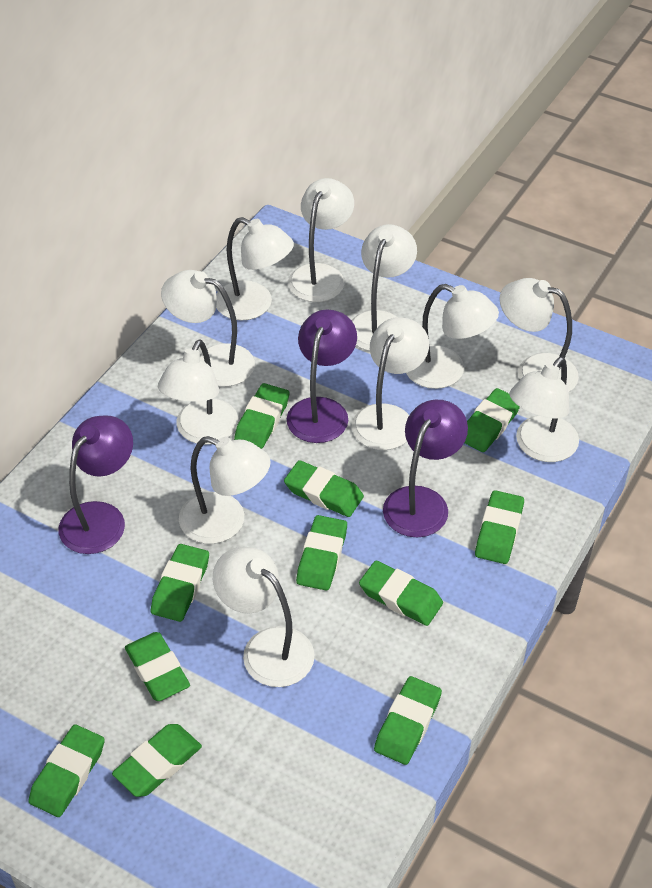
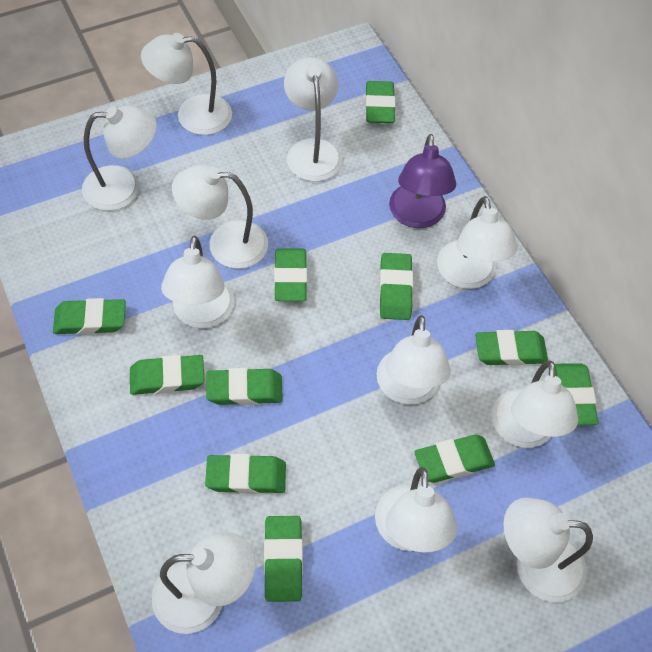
purple lamp: [59,416,133,554] [287,309,357,443] [383,400,468,537] = 3 -> [389,134,456,228] = 1

